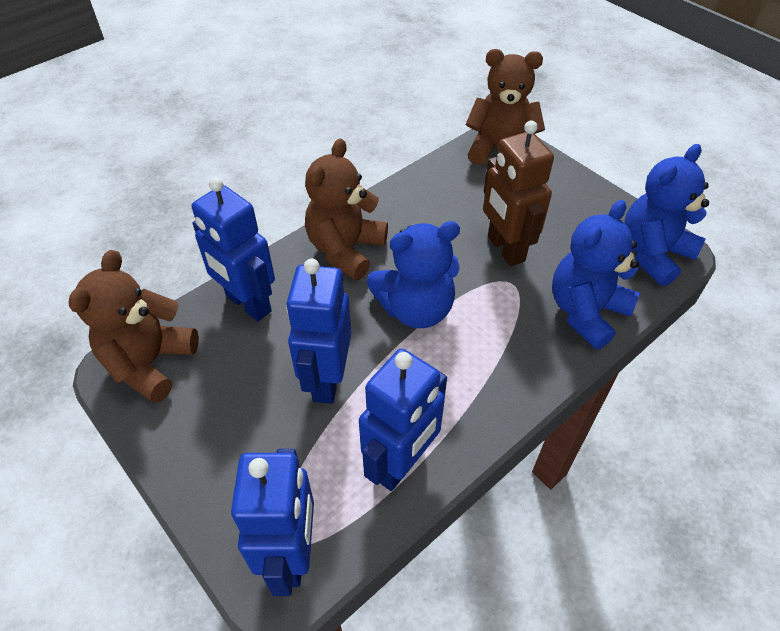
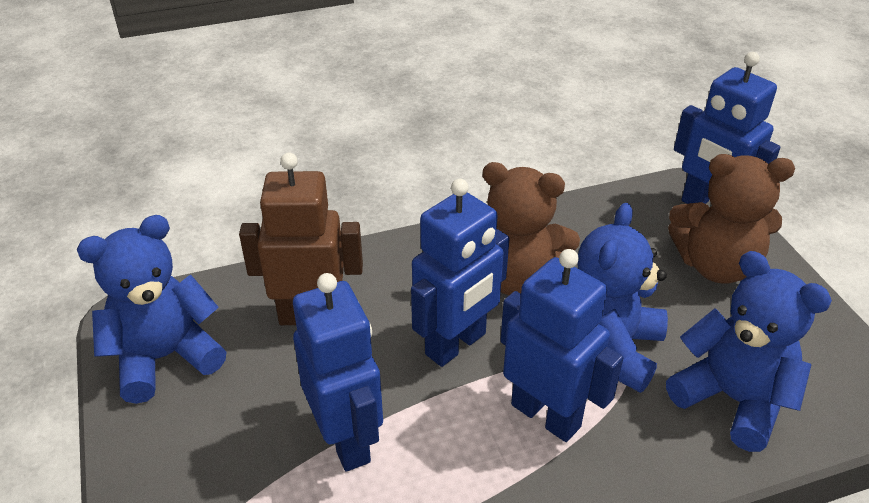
brown teddy bear: [69,250,199,403] [305,139,388,280] [466,49,545,166] = 3 -> [483,162,580,295] [668,154,795,284] = 2

